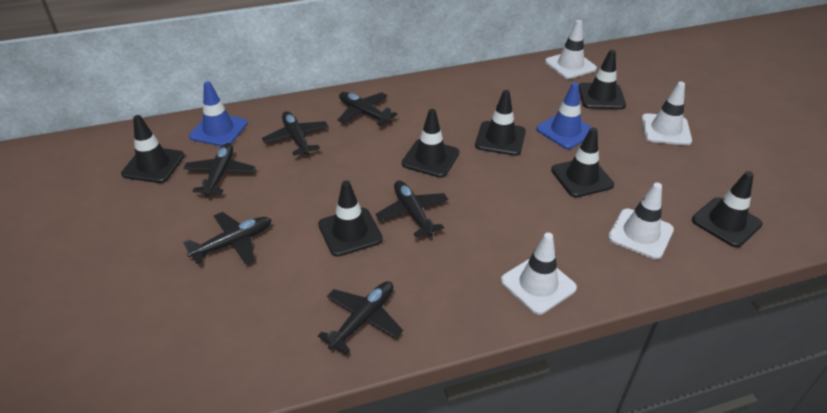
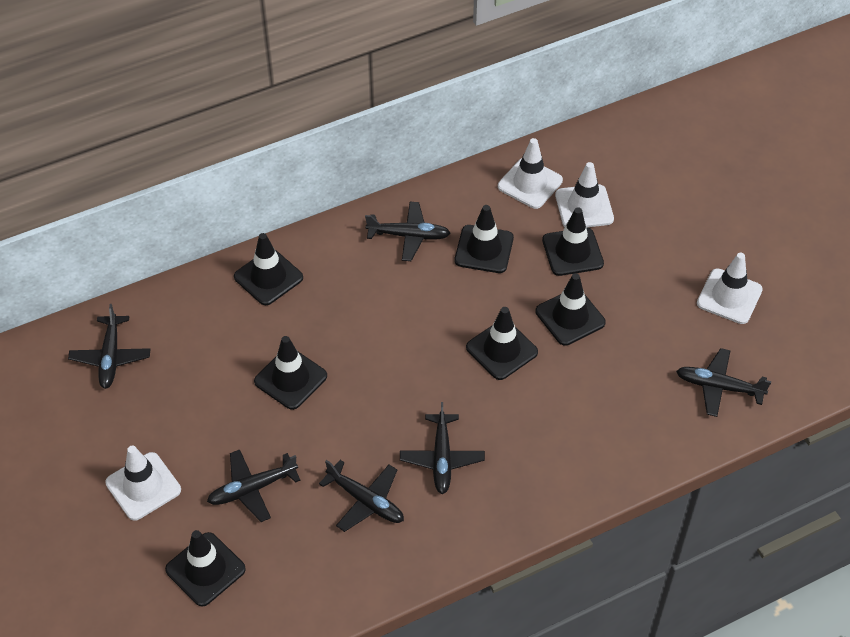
blue traffic cone: [189,81,248,147] [536,82,593,149] = 2 -> none = 0

